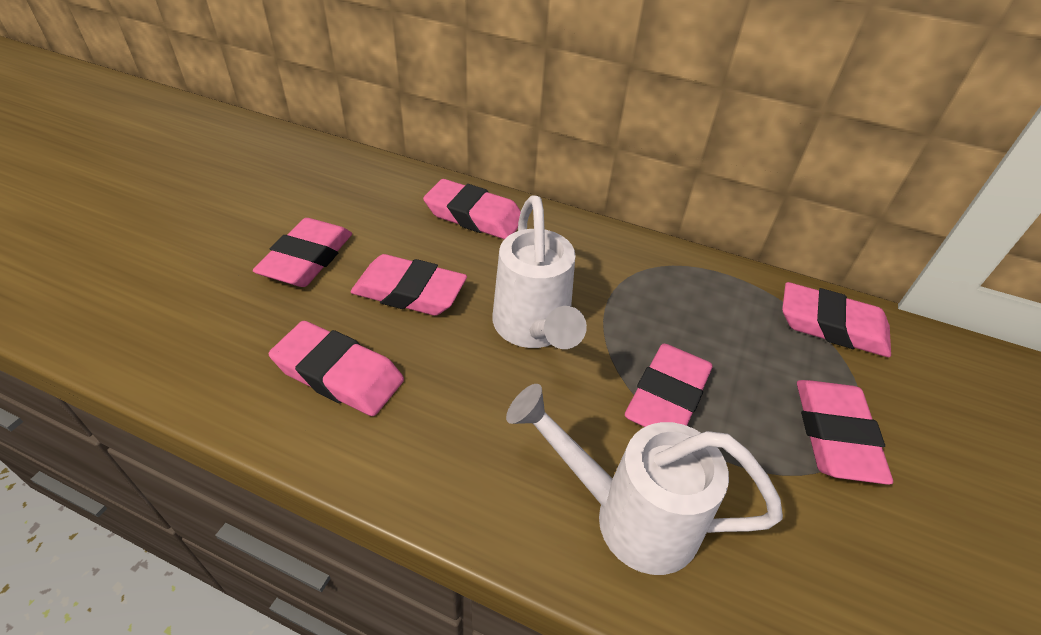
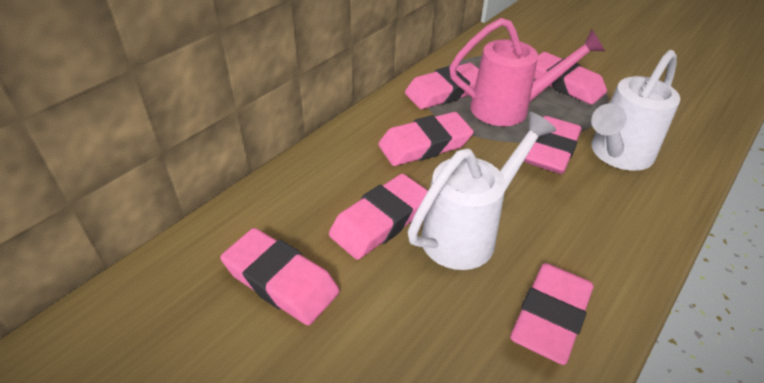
pink watering can: none = 0 -> [449,18,605,126] = 1

